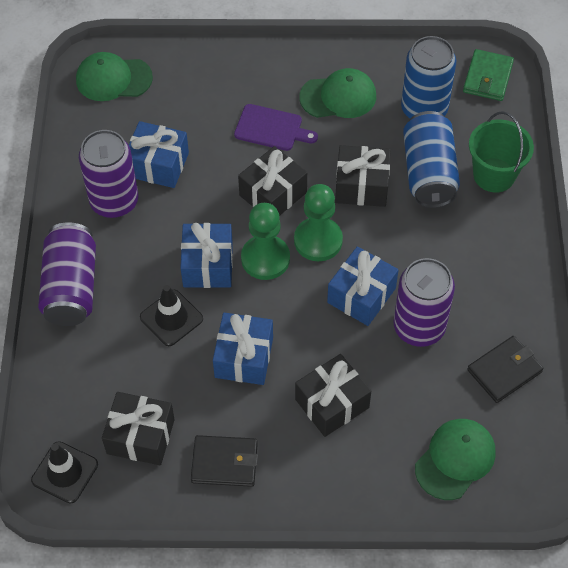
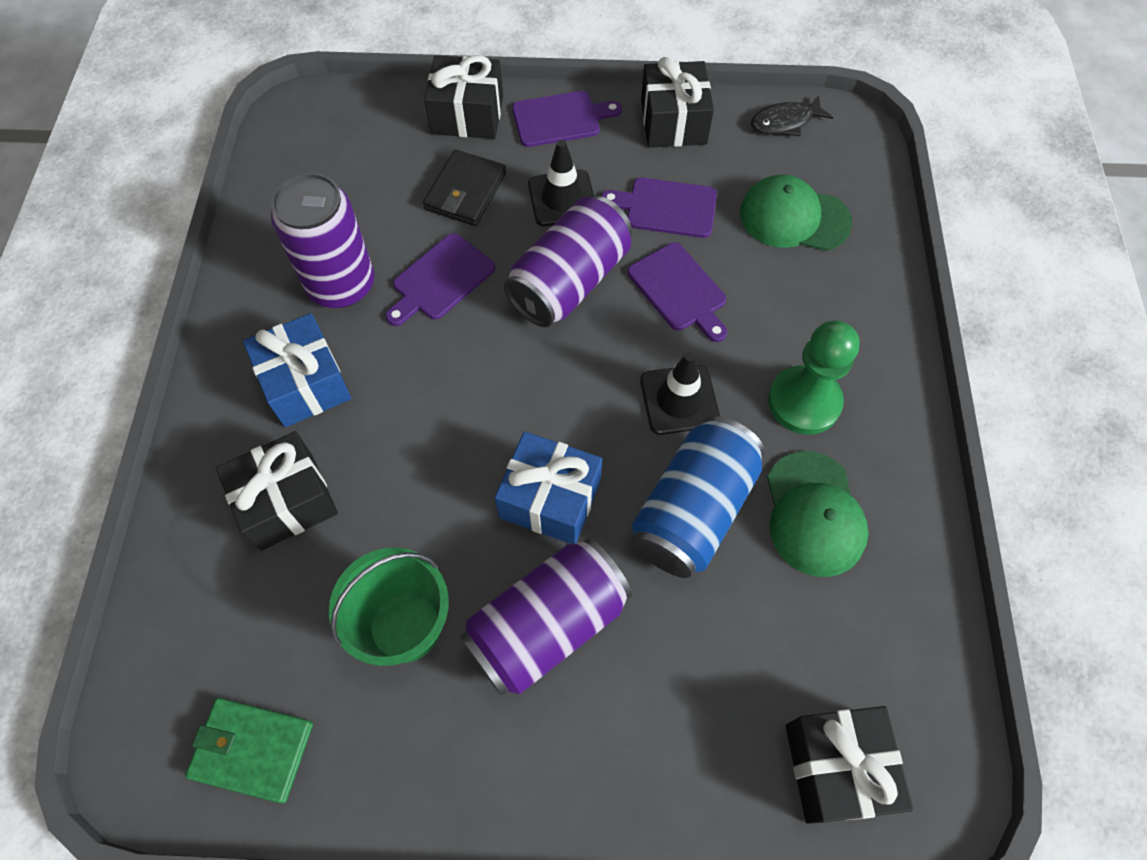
black fish: none = 0 -> [751,95,833,136] = 1
black wallet: [191,435,258,487] [467,336,543,403] = 2 -> [423,149,506,226] = 1
blue can: [401,36,456,119] [403,111,460,208] = 2 -> [631,416,765,578] = 1
blue gift: [129,121,189,188] [180,223,233,288] [213,313,273,385] [327,246,398,326] = 4 -> [243,313,351,427] [495,431,602,544] = 2
green cap: [76,52,153,101] [299,68,376,118] [415,419,496,500] = 3 -> [740,174,852,251] [767,451,869,577] = 2
green pawn: [241,203,290,280] [294,184,343,261] = 2 -> [768,321,860,435] = 1
purple cutting board: [234,104,318,151] = 1 -> [385,233,495,326] [512,91,622,147] [601,178,717,238] [628,243,727,342] = 4

